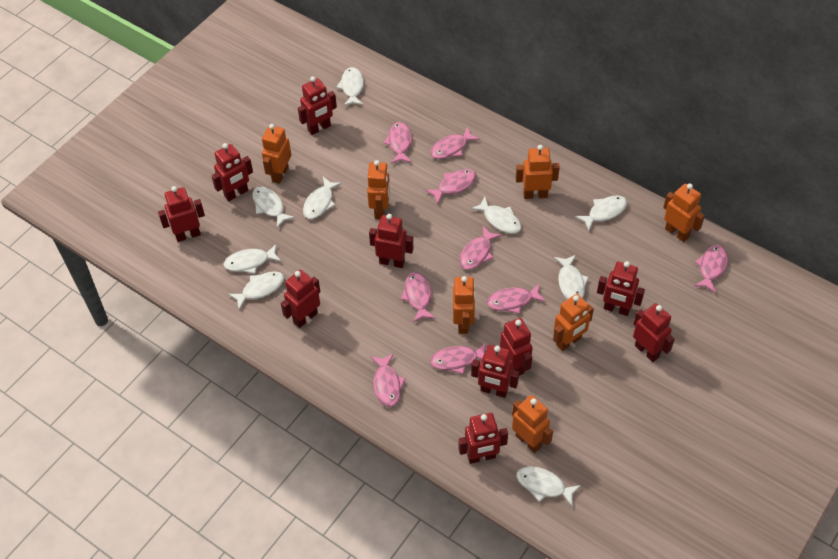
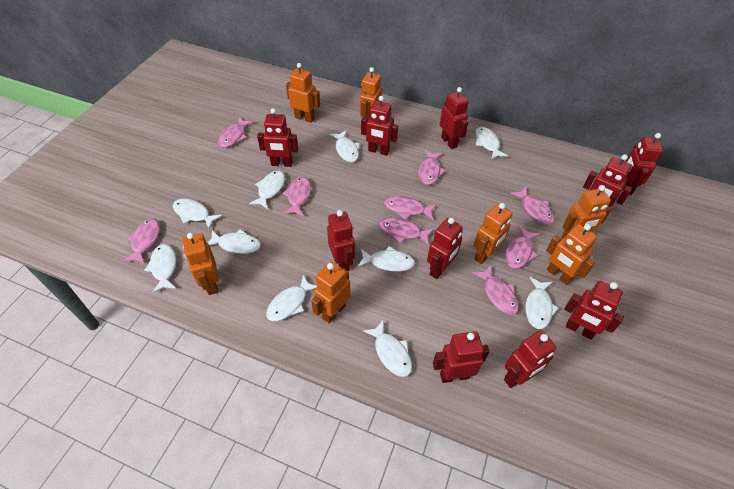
white fish: [223,244,281,274] [228,271,284,310] [253,187,295,228] [303,177,342,219] [336,67,364,106] [471,197,521,234] [516,466,581,507] [554,255,589,299] [576,195,627,231] = 9 -> [144,244,176,294] [173,199,223,229] [208,229,261,254] [249,171,285,209] [266,275,317,321] [330,130,360,162] [357,246,415,272] [363,321,412,377] [476,127,508,160] [526,277,559,329] = 10

